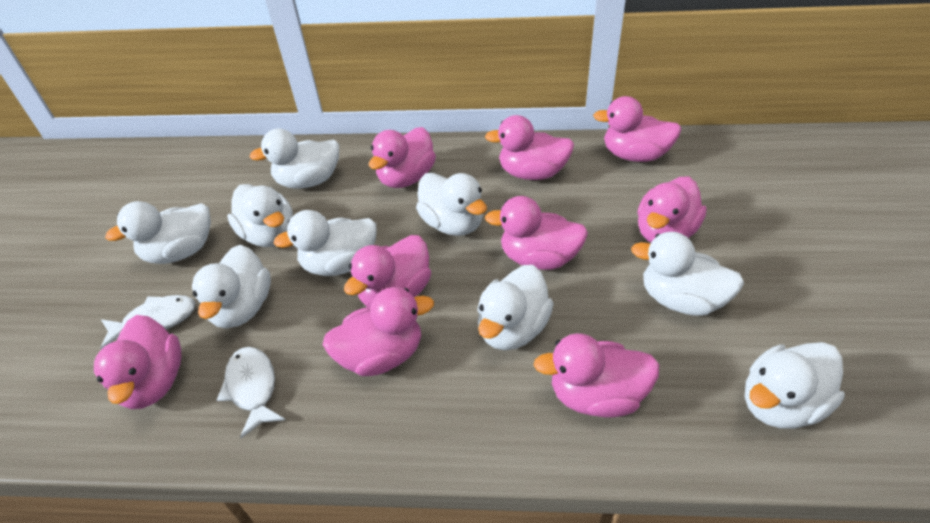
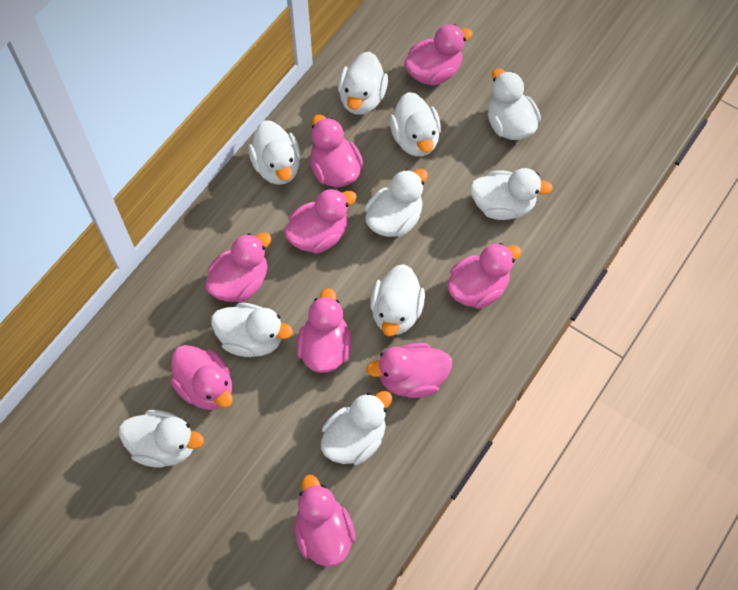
white duck: [105,201,211,264] [192,245,271,328] [227,184,293,247] [249,129,339,189] [274,210,377,276] [416,173,487,236] [477,265,554,350] [631,232,744,316] [745,342,845,429] = 9 -> [119,410,204,468] [211,303,293,357] [248,120,301,185] [321,391,392,465] [338,52,388,115] [365,169,428,237] [370,264,425,337] [390,92,441,157] [470,168,553,220] [488,68,541,140] = 10
white fish: [100,295,195,349] [217,347,285,438] = 2 -> none = 0

